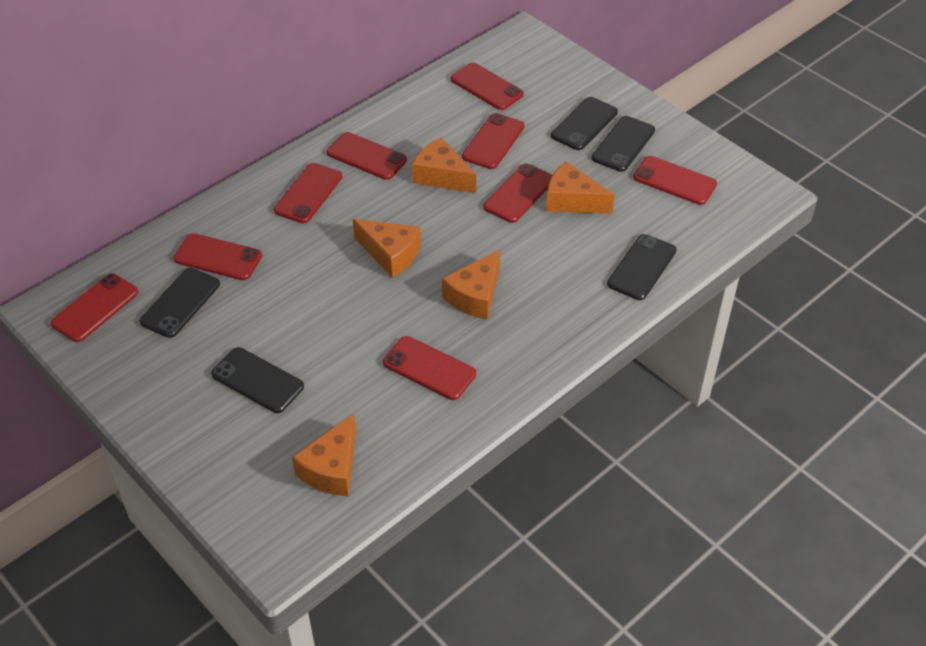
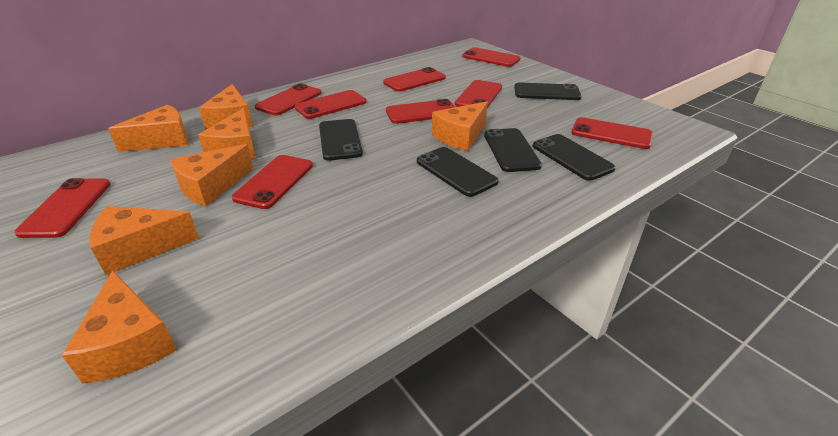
orange cheese: [292,413,356,496] [353,219,421,278] [412,137,476,193] [442,250,500,319] [546,161,615,214] = 5 -> [62,271,177,384] [89,206,199,275] [108,105,188,152] [170,144,253,206] [198,108,256,160] [199,84,253,130] [432,101,488,151] = 7

